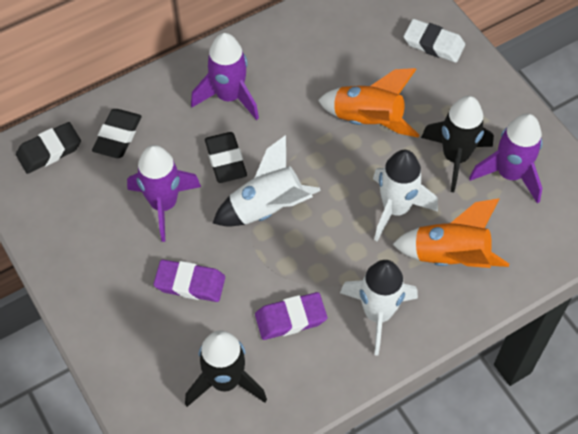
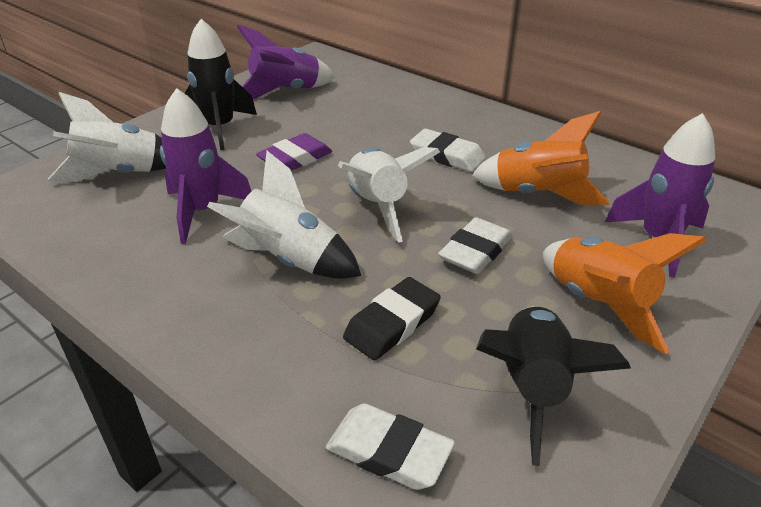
black eraser: [16,122,81,174] [92,109,142,158] [205,132,247,183] = 3 -> [343,277,441,361] = 1
purple eraser: [153,260,225,302] [255,292,327,340] = 2 -> [256,133,332,171] = 1
white eraser: [404,19,465,63] = 1 -> [326,403,455,490] [410,129,486,172] [438,217,513,274] = 3

